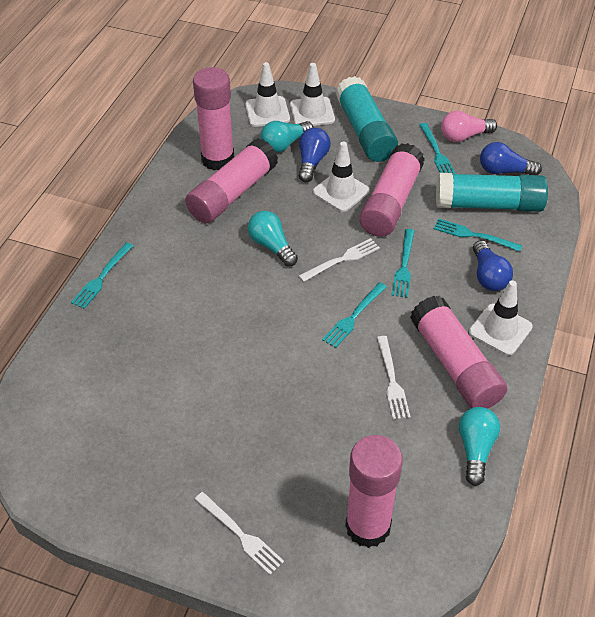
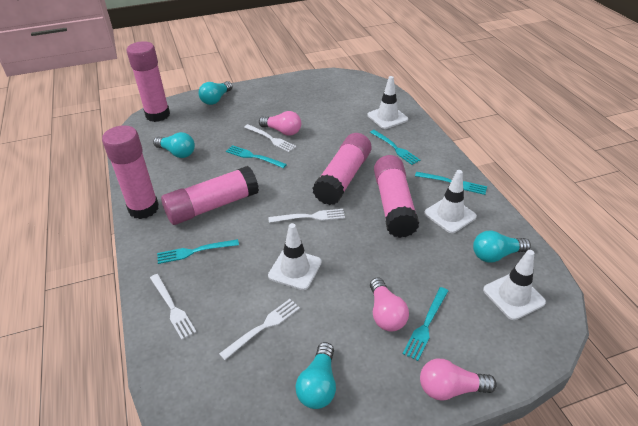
blue light bulb: [299,128,331,182] [473,240,513,291] [480,142,542,175] = 3 -> none = 0
pink light bulb: [441,111,497,142] = 1 -> [259,111,301,136] [370,278,409,332] [420,359,497,401] = 3
turquoise glue stick: [336,76,398,162] [436,173,548,212] = 2 -> none = 0
turquoise light bulb: [248,211,298,267] [261,121,314,153] [459,407,500,486] = 3 -> [153,132,195,158] [198,81,233,105] [295,342,336,409] [473,230,531,263] = 4
white fork: [195,492,284,575] [299,238,380,282] [377,336,410,420] = 3 -> [150,274,196,340] [219,299,300,360] [244,124,296,152] [268,209,345,223] = 4

